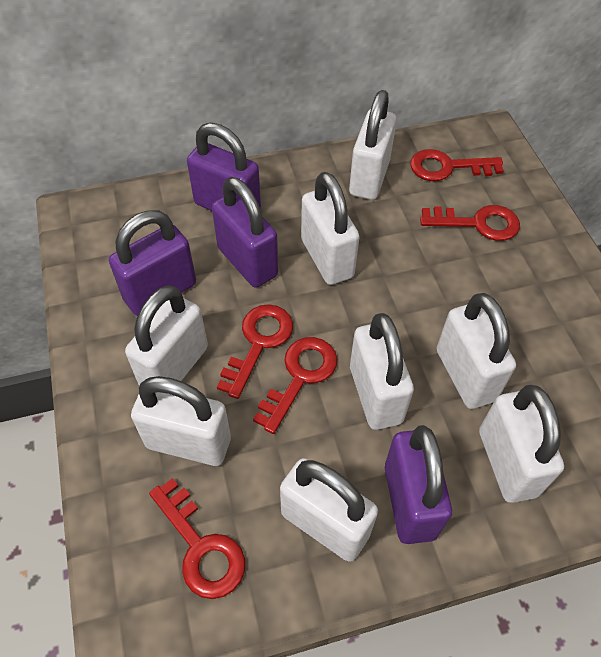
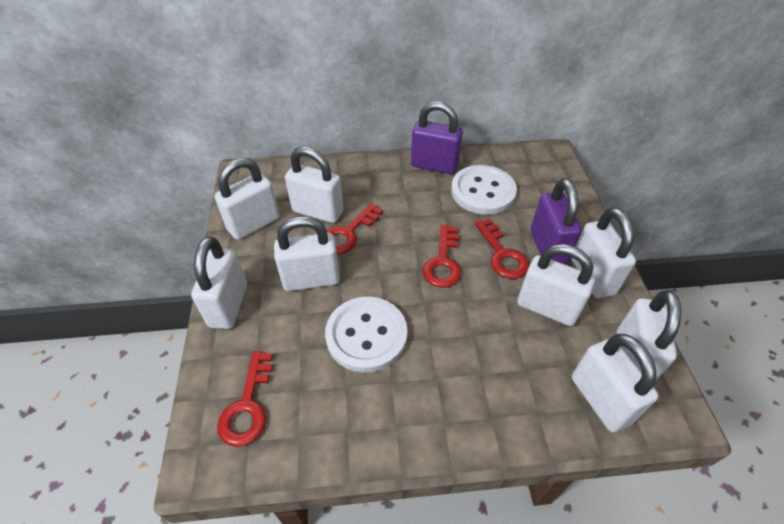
purple padlock: [109,210,196,316] [187,123,261,211] [212,177,278,287] [385,425,452,544] = 4 -> [411,102,463,174] [531,178,582,265] = 2
red key: [149,478,245,599] [217,304,293,399] [253,337,337,434] [410,149,504,181] [420,205,520,241] = 5 -> [217,351,273,447] [327,203,383,254] [423,225,461,288] [475,219,529,279] = 4
white button: none = 0 -> [325,297,407,373] [451,165,517,215] = 2

